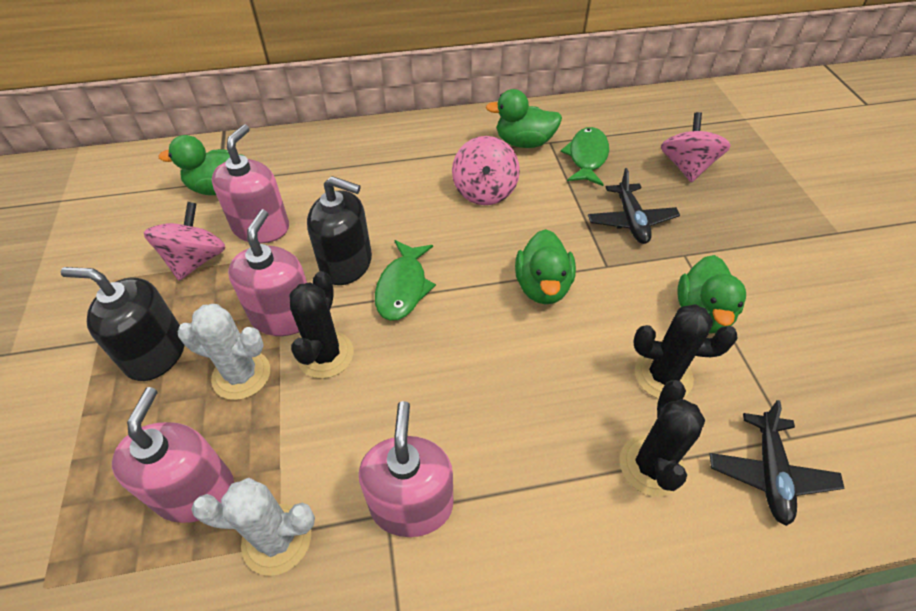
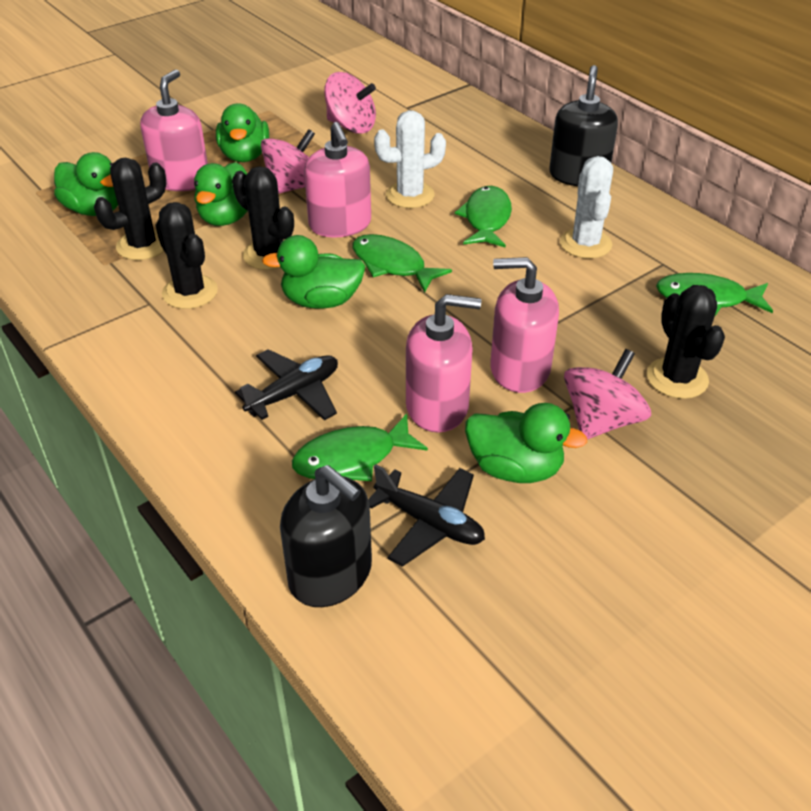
black cactus: [290,271,354,378] [619,380,705,497] [634,304,738,399] = 3 -> [94,158,166,260] [156,202,218,309] [232,166,294,270] [647,285,725,399] = 4
green duck: [158,135,244,195] [486,89,562,148] [515,229,576,305] [677,255,746,333] = 4 -> [54,152,118,216] [194,162,247,226] [216,103,269,162] [262,235,366,309] [465,403,587,483] = 5
green fish: [375,240,436,321] [561,127,609,186] = 2 -> [292,414,428,481] [353,234,452,293] [455,186,512,248] [656,273,773,316] = 4

